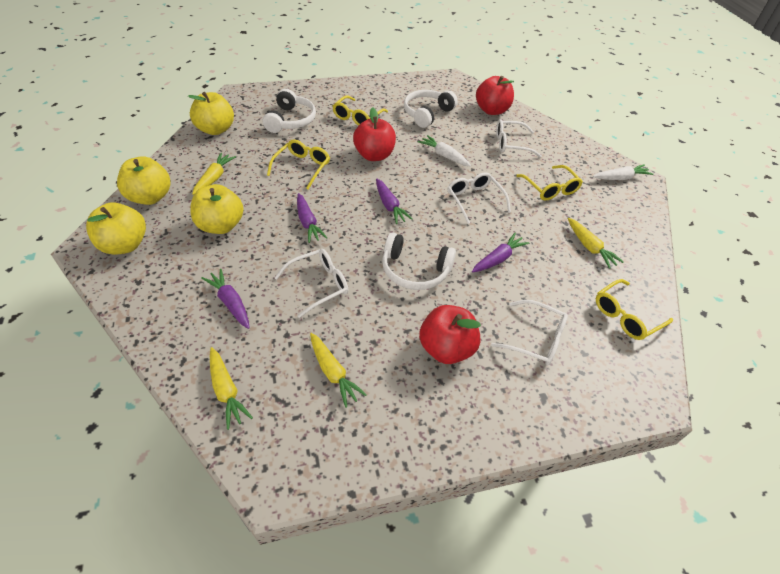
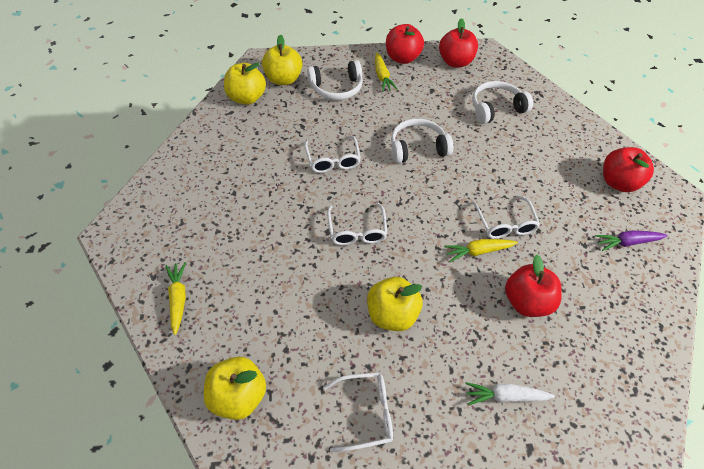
purple carrot: [201,269,250,329] [297,193,327,243] [376,179,413,224] [472,233,529,272] = 4 -> [595,230,668,251] = 1
red apple: [353,107,396,161] [419,305,481,364] [476,76,514,115] = 3 -> [386,24,424,64] [439,18,478,68] [505,255,562,317] [603,147,654,192] = 4
white carrot: [418,135,471,167] [593,164,653,180] = 2 -> [465,382,555,405] = 1
yellow carrot: [192,153,236,195] [210,347,253,430] [310,333,367,408] [568,218,624,269] = 4 -> [165,262,186,335] [375,52,397,91] [444,239,518,262] = 3
yellow glasses: [267,140,330,190] [333,96,388,126] [516,165,583,201] [596,279,673,340] = 4 -> none = 0

